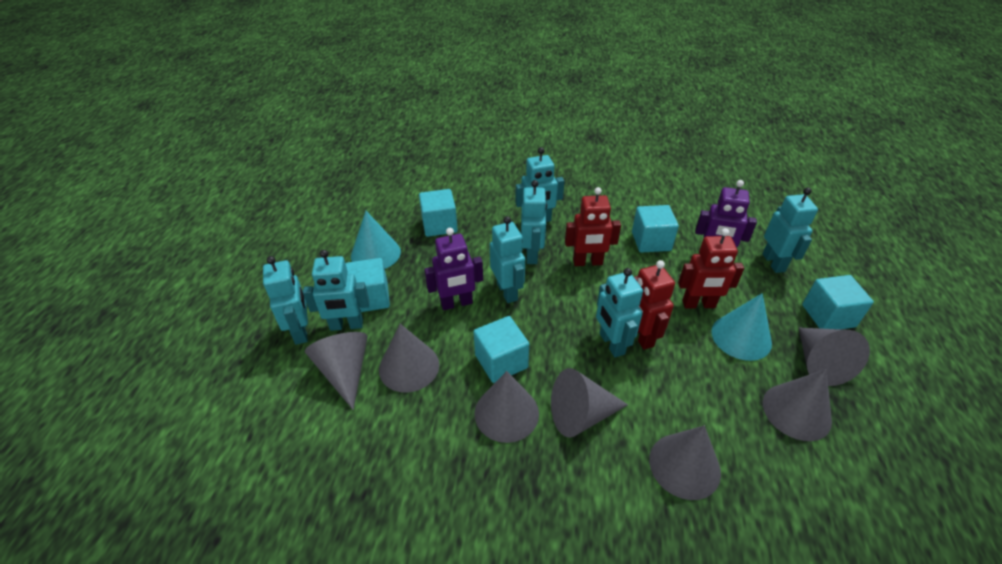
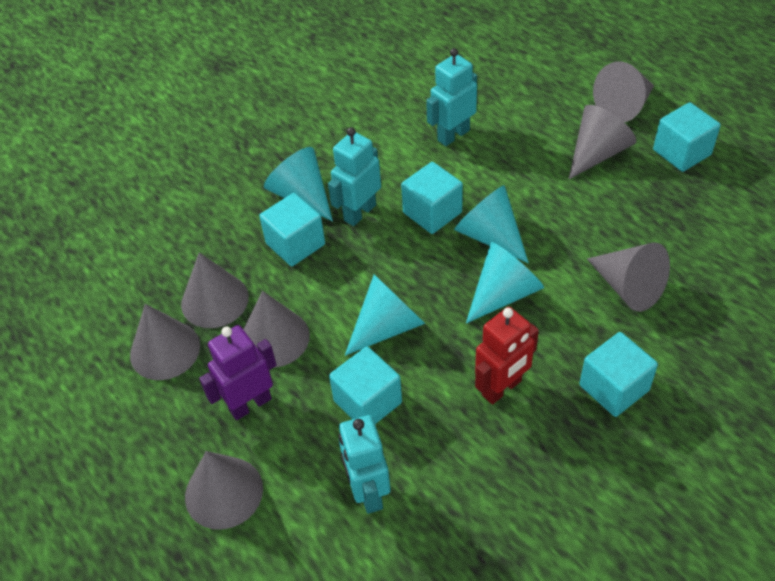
purple robot: [424,228,483,310] [695,180,757,247] = 2 -> [199,325,277,420] = 1
red robot: [565,187,621,266] [634,260,675,350] [678,228,744,309] = 3 -> [475,307,539,405] = 1
turquoise cone: [351,211,401,269] [711,293,772,361] = 2 -> [264,147,333,222] [345,274,425,356] [454,185,529,263] [466,242,544,324] = 4
turquoise robot: [263,256,308,345] [303,250,370,331] [490,216,525,303] [515,147,564,222] [521,180,547,264] [596,268,643,357] [762,187,818,273] = 7 -> [328,127,381,226] [339,415,391,514] [426,48,477,146] = 3

